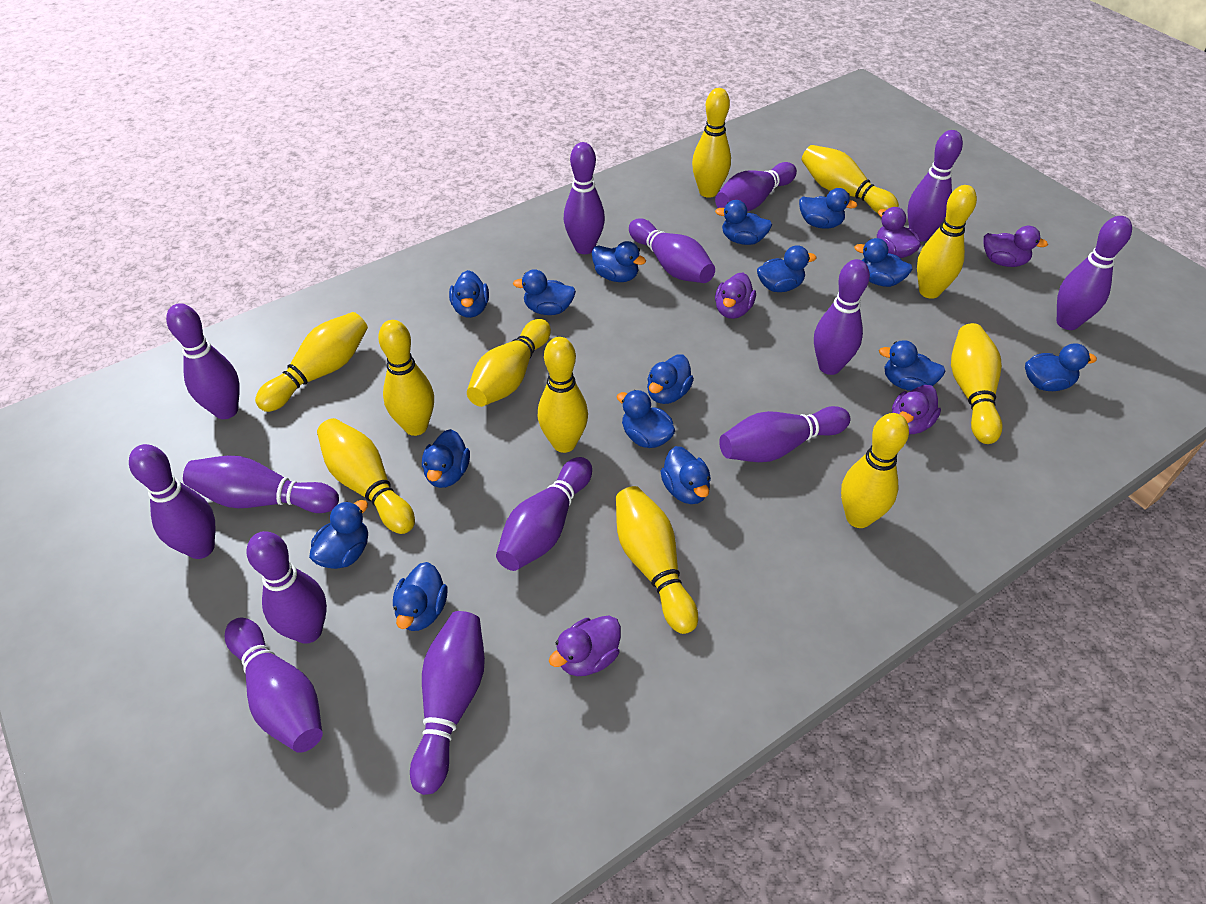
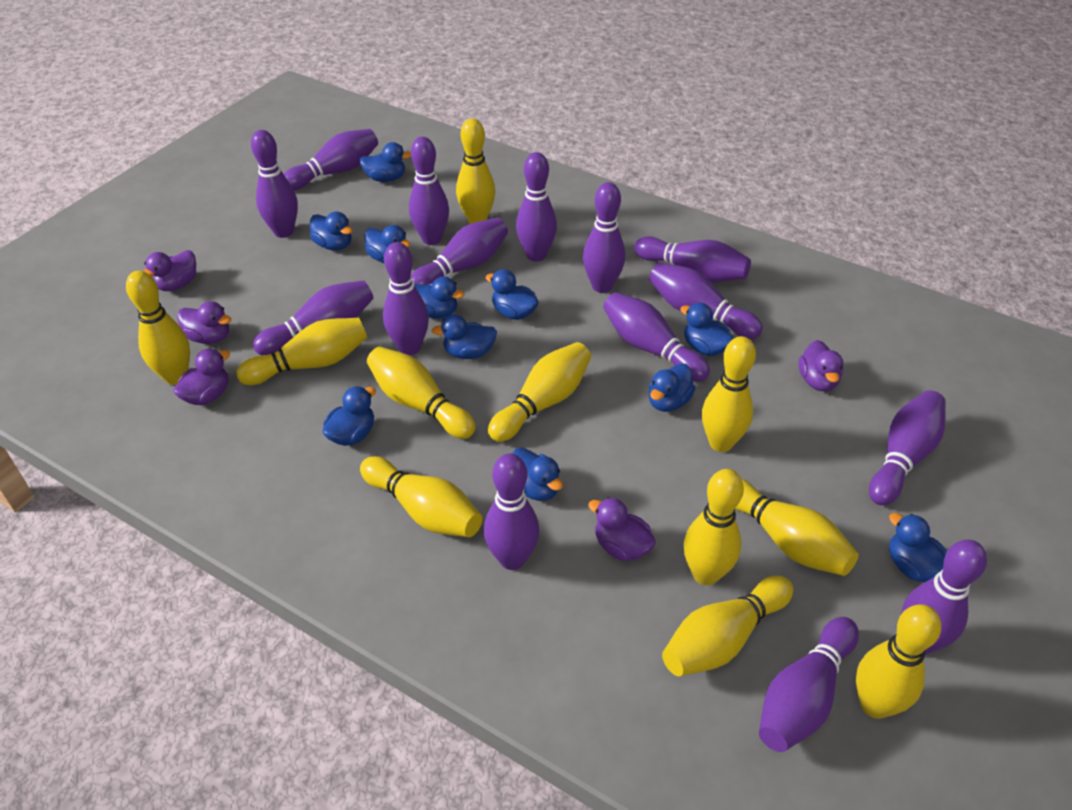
blue duck: [309,500,368,569] [393,562,448,631] [422,429,470,488] [449,270,489,318] [513,269,576,315] [592,241,646,282] [617,390,675,448] [647,355,694,404] [660,446,711,504] [715,200,772,245] [757,245,816,292] [799,188,858,228] [854,238,913,287] [879,340,946,391] [1025,343,1097,391] = 15 -> [310,211,353,250] [323,386,376,446] [360,142,411,182] [365,225,411,263] [414,276,464,318] [432,314,497,359] [485,269,539,320] [512,447,563,501] [648,363,696,412] [680,303,734,356] [889,513,947,582] = 11
purple bowling pin: [129,444,215,559] [166,304,239,419] [183,456,339,513] [225,618,323,753] [247,531,327,644] [410,611,485,795] [496,457,592,571] [564,142,605,254] [629,218,715,283] [715,162,797,211] [719,406,850,462] [814,259,870,375] [907,130,963,242] [1057,216,1132,330] = 14 -> [251,130,298,238] [253,280,374,356] [284,129,378,190] [383,242,429,355] [409,137,449,245] [411,218,508,285] [484,453,540,570] [516,152,557,262] [583,182,625,293] [603,292,710,382] [634,236,751,282] [649,262,763,339] [759,617,859,752] [869,390,946,505] [901,540,987,655] = 15

